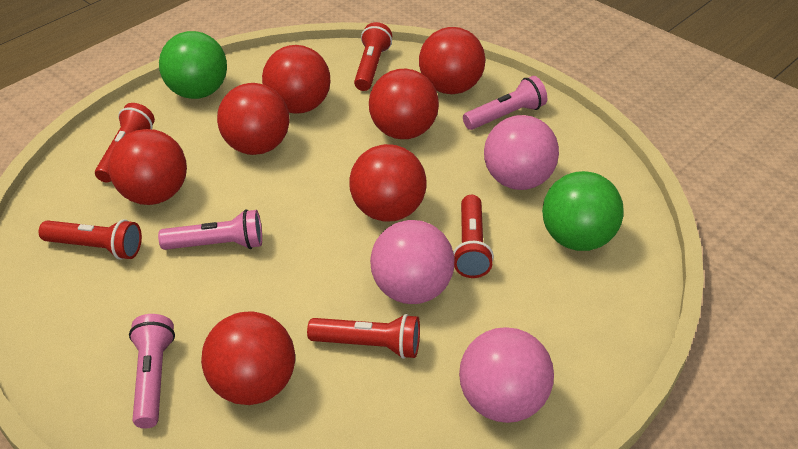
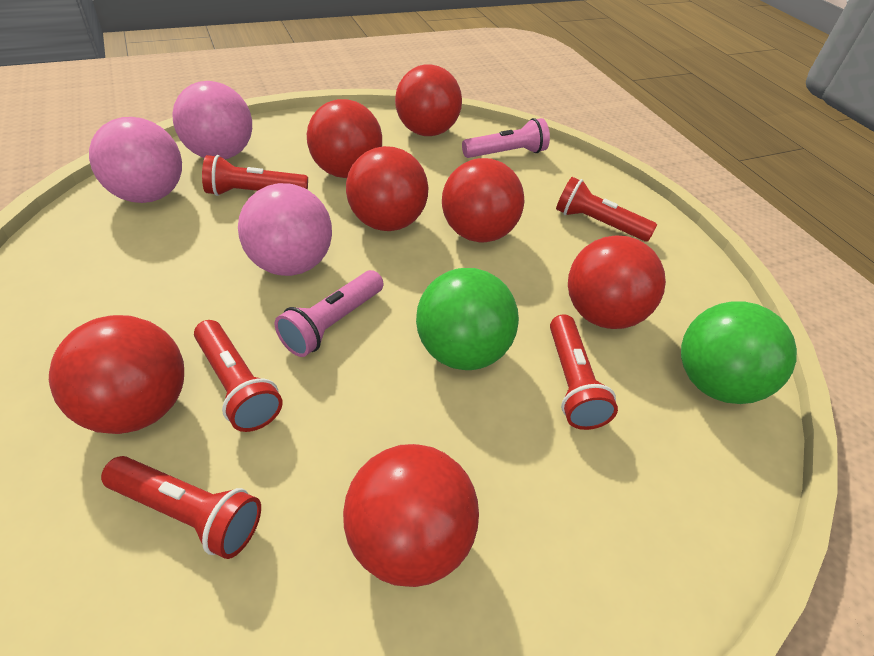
pink flashlight: [129,314,175,428] [158,209,262,250] [463,76,547,130] = 3 -> [275,270,384,357] [462,118,550,158] = 2

